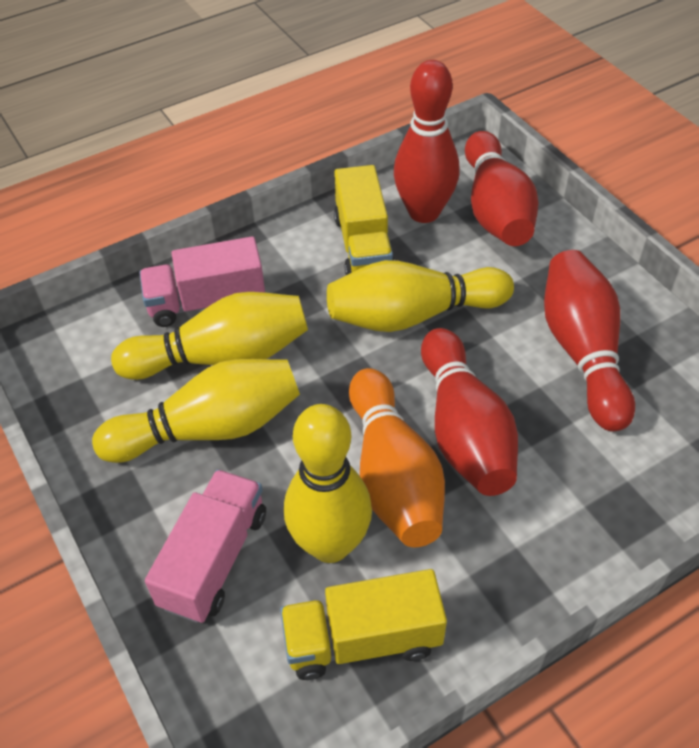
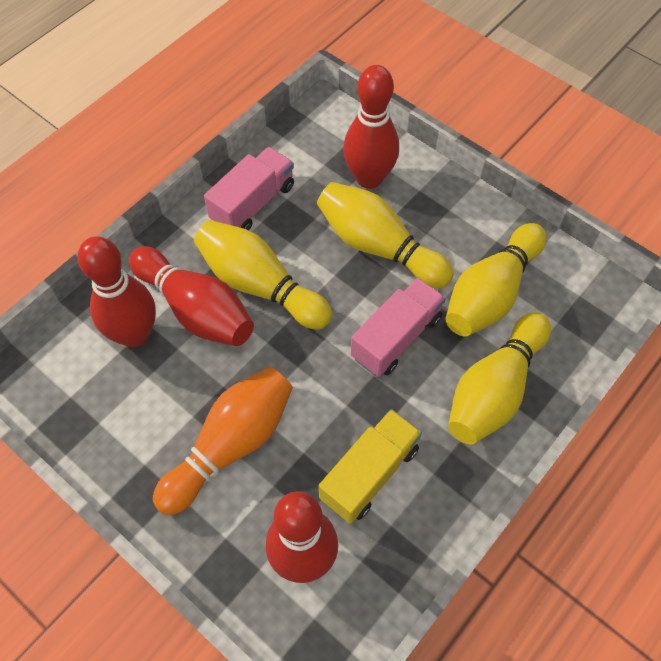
yellow truck: [280,569,447,680] [334,165,395,275] = 2 -> [319,409,422,524] = 1

